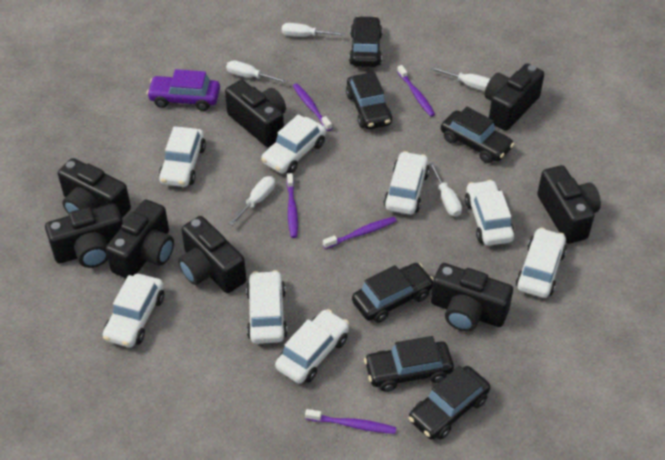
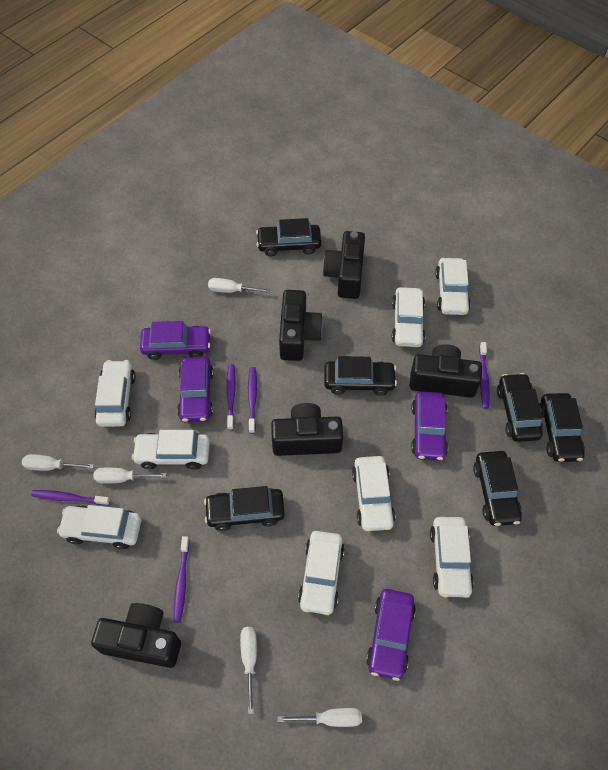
black camera: [45,203,123,268] [58,158,131,218] [106,200,174,279] [178,216,246,293] [225,80,286,147] [431,263,513,331] [485,63,544,131] [537,165,601,244] = 8 -> [91,603,181,668] [271,403,343,456] [279,290,323,361] [323,231,365,299] [410,344,482,398] = 5
purple car: [147,69,220,111] = 1 -> [140,321,211,360] [177,357,214,422] [366,589,416,681] [411,391,448,461] = 4

